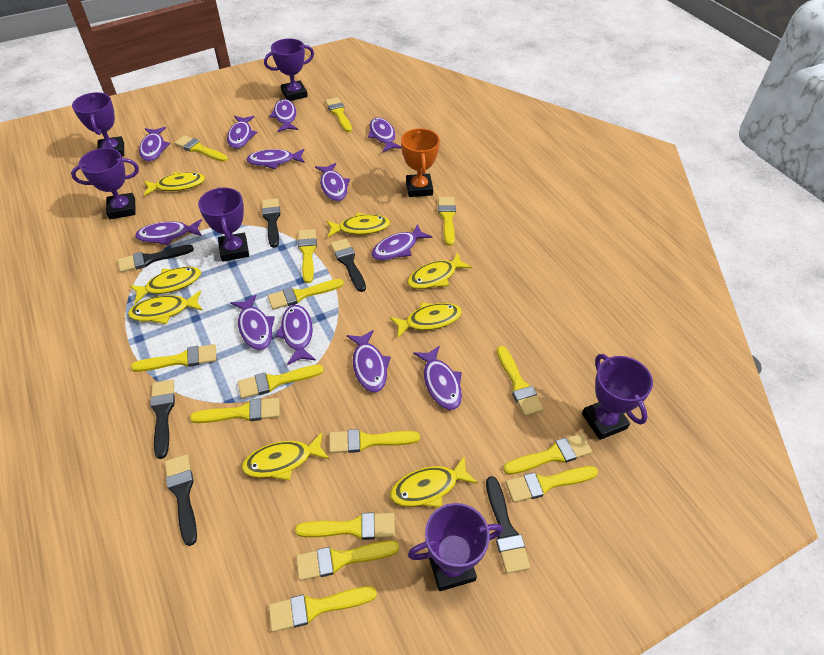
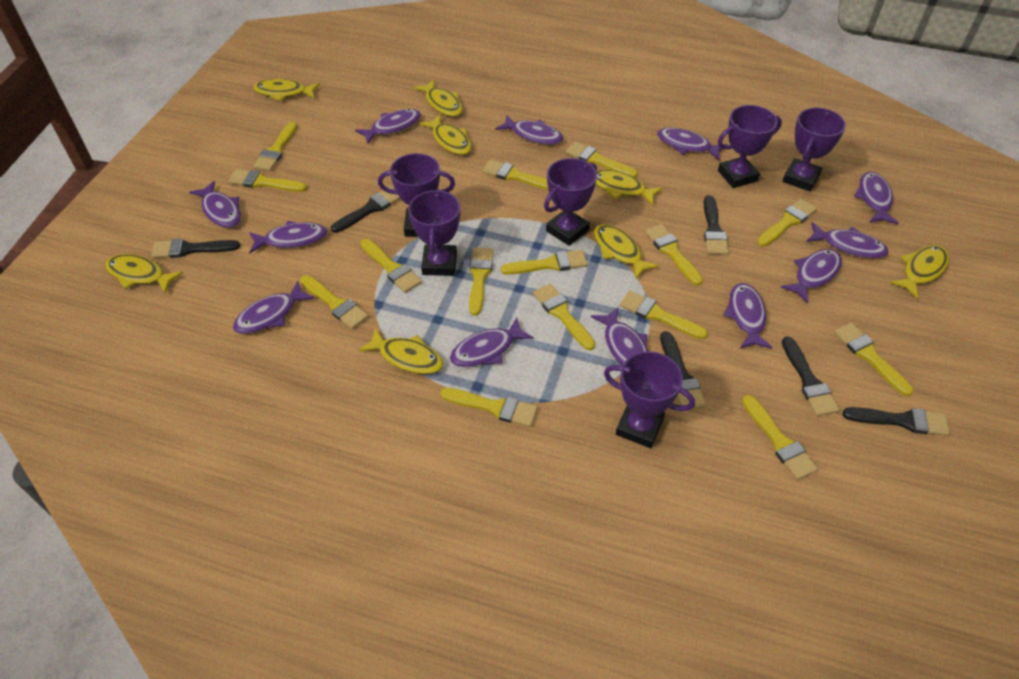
orange trophy: [401,128,440,197] = 1 -> none = 0

